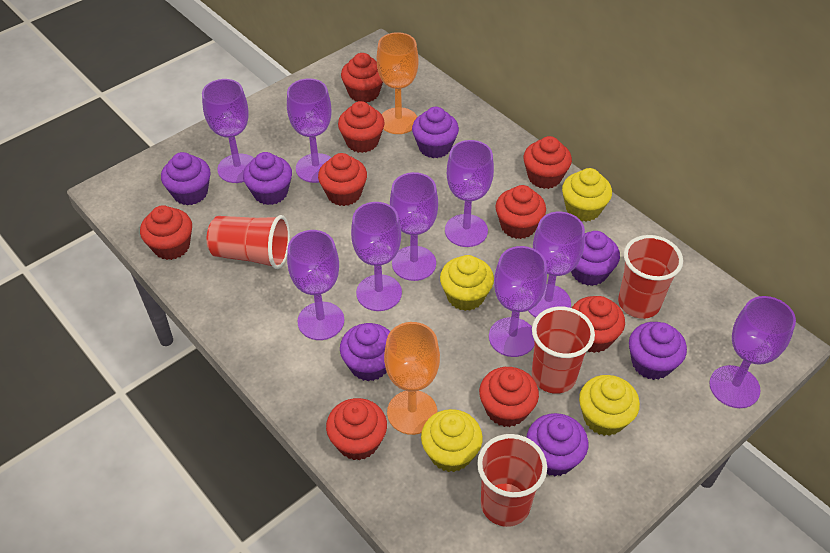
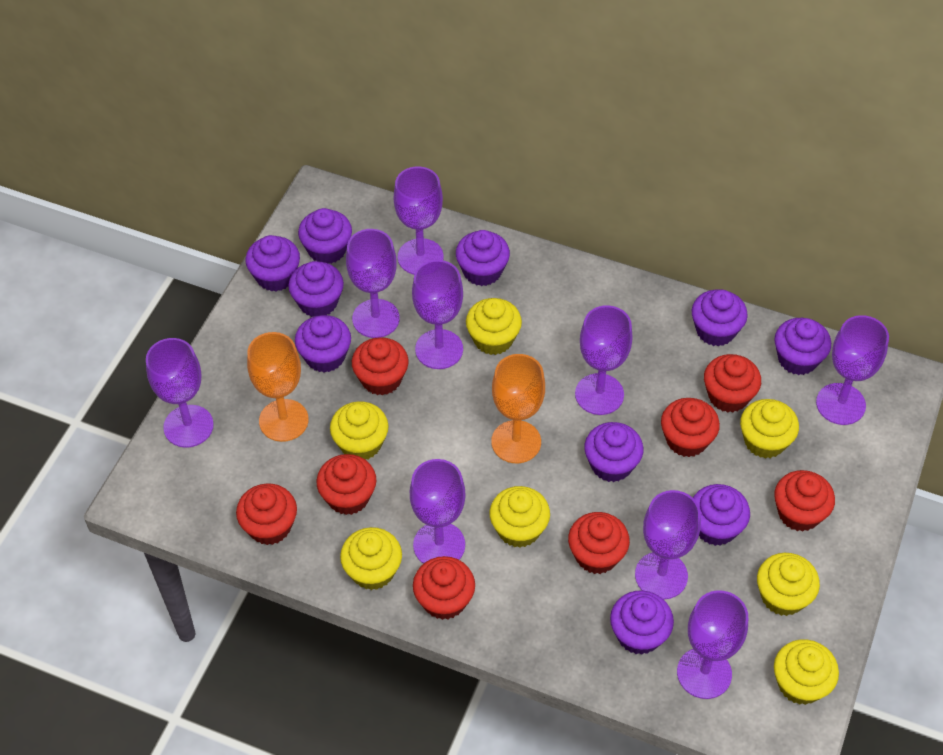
purple cupcake: [161,152,210,205] [243,152,292,205] [340,323,390,381] [412,107,459,158] [527,413,588,476] [571,231,620,286] [629,322,687,380] = 7 -> [245,235,300,291] [288,261,344,317] [295,315,351,373] [298,208,352,264] [456,230,510,286] [584,422,643,482] [610,591,674,655] [692,290,748,346] [693,484,750,546] [775,318,831,375] = 10
red cup: [207,215,290,269] [477,434,547,527] [532,306,595,394] [618,235,683,319] = 4 -> none = 0
red cupcake: [140,205,192,260] [318,153,367,206] [326,398,387,460] [338,101,385,153] [341,53,383,103] [479,367,539,427] [495,185,546,239] [523,136,572,189] [572,296,625,353] = 9 -> [236,484,297,545] [316,454,376,515] [352,337,409,395] [413,556,475,620] [568,512,630,574] [661,398,720,457] [704,354,761,413] [774,470,835,532] = 8
yellow cupcake: [421,409,483,472] [440,255,494,311] [562,168,612,222] [579,375,640,436] = 4 -> [330,401,389,459] [340,527,402,590] [466,298,522,355] [490,486,550,548] [740,399,799,459] [757,553,820,616] [774,639,839,705] = 7

